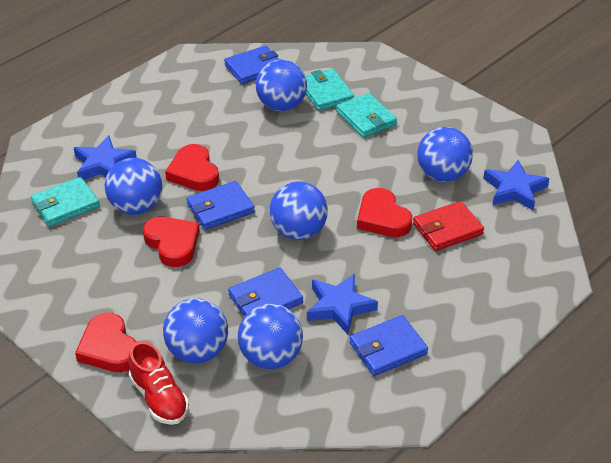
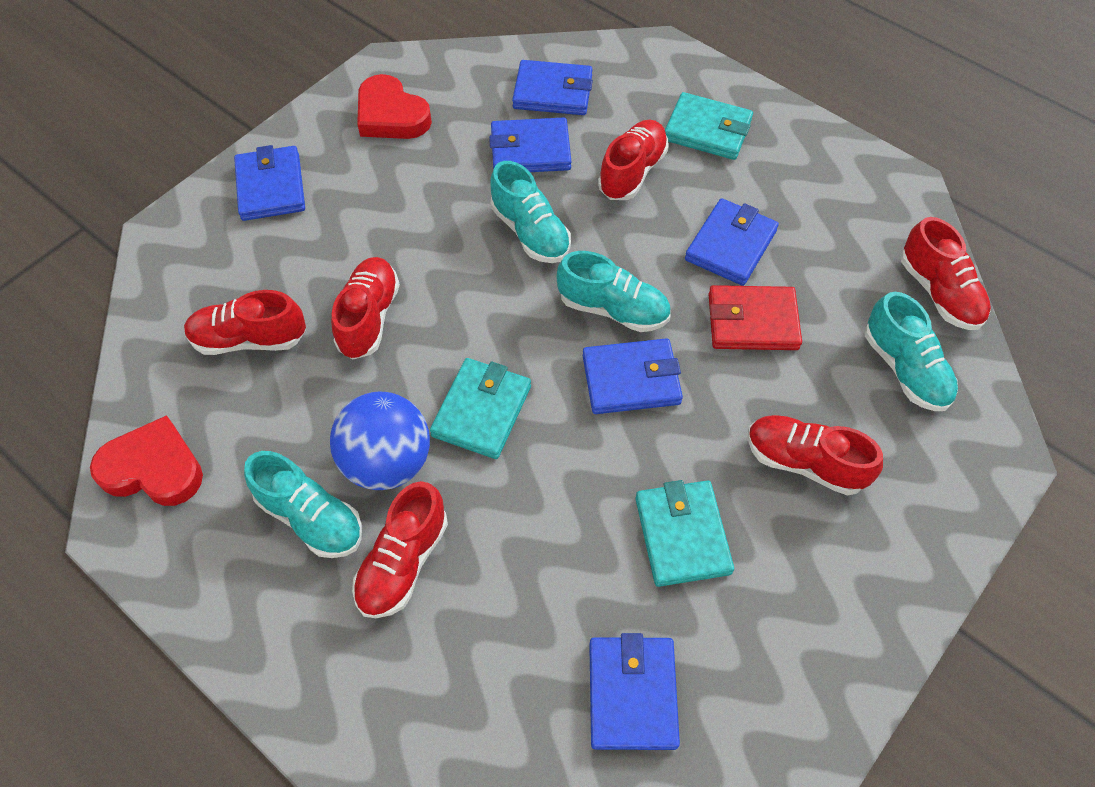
blue ball: [105,158,162,215] [163,298,228,363] [238,304,303,369] [256,59,307,111] [269,181,328,240] [417,127,473,182] = 6 -> [330,392,430,490] = 1
blue star: [74,135,137,180] [307,274,378,335] [483,160,550,210] = 3 -> none = 0
blue wallet: [187,181,255,230] [224,46,279,84] [228,268,303,317] [350,315,428,376] = 4 -> [234,145,305,221] [489,117,571,172] [512,60,593,115] [583,338,683,414] [589,633,680,750] [685,198,779,286] = 6
red heart: [75,313,137,372] [143,217,200,267] [165,144,219,191] [357,188,412,237] = 4 -> [90,415,203,506] [357,74,432,139] = 2
red shoe: [128,341,189,425] = 1 -> [184,290,306,355] [331,257,400,359] [352,481,448,618] [598,120,669,200] [747,415,883,496] [901,217,991,330] = 6
turquoise shoe: none = 0 -> [244,451,362,558] [490,161,571,263] [557,251,671,332] [865,292,958,411] = 4

